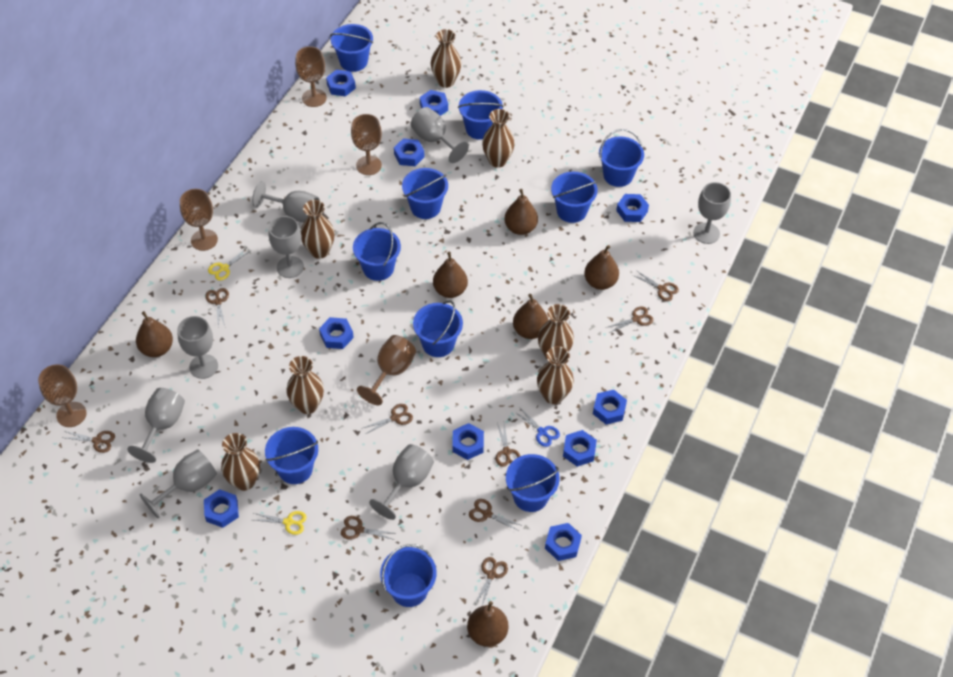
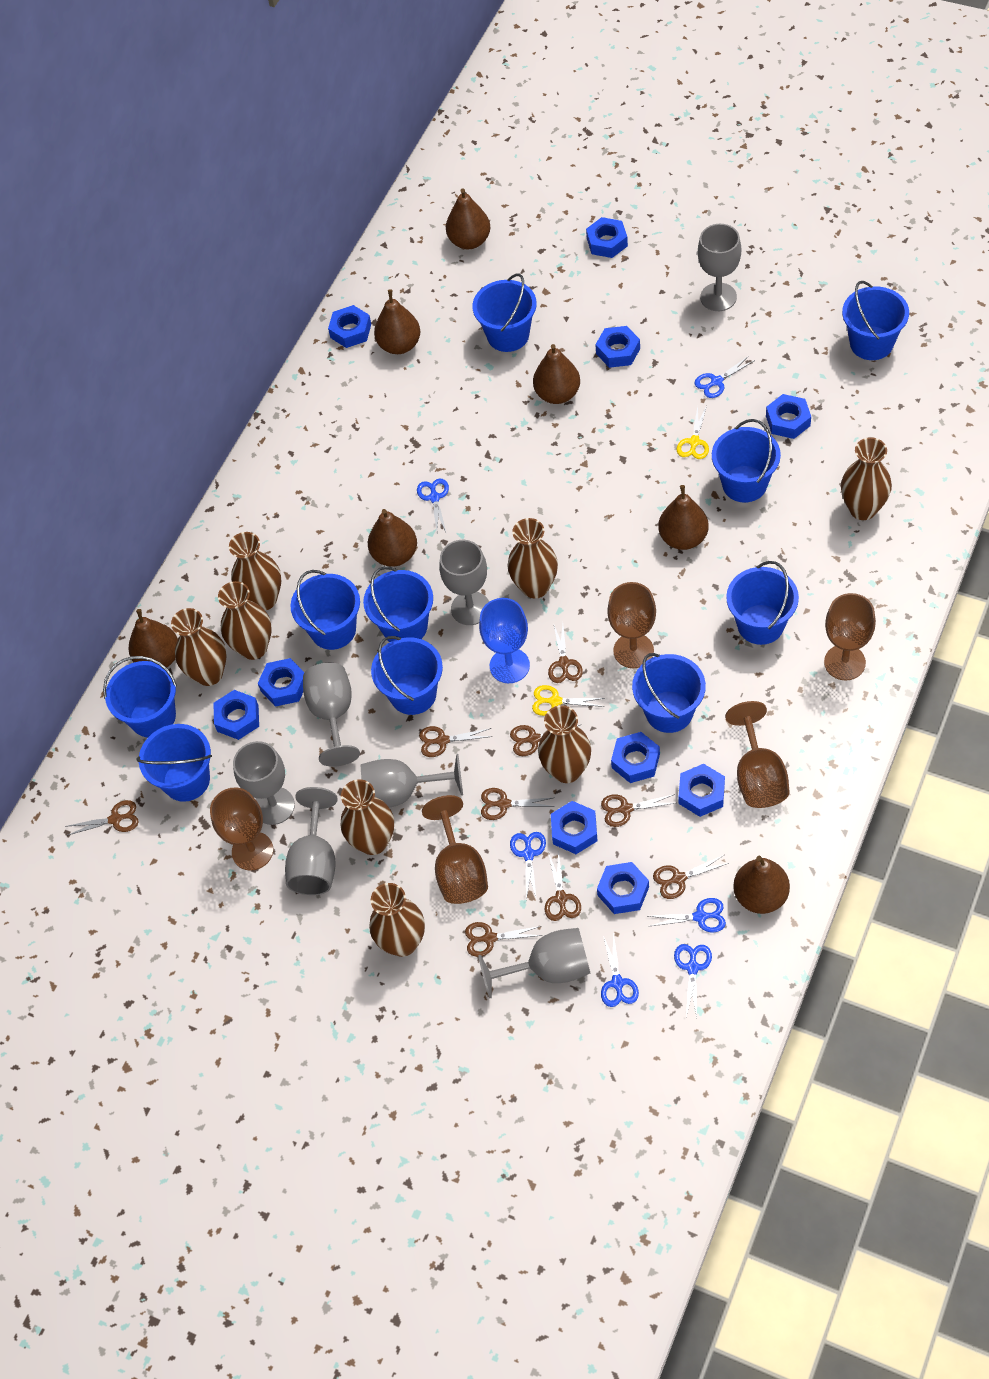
blue goblet: none = 0 -> [479,598,530,683] = 1
blue scissors: [515,408,560,447] = 1 -> [417,479,449,532] [510,832,546,900] [601,933,639,1007] [648,898,726,933] [674,944,712,1017] [694,356,755,398] = 6
brown pear: [136,311,173,357] [433,252,468,298] [467,601,509,647] [504,189,538,235] [513,294,548,339] [584,245,619,290] = 6 -> [128,609,178,668] [368,509,417,567] [374,289,420,354] [446,188,490,249] [533,344,580,404] [658,485,708,550] [733,856,790,914] = 7
brown vase: [221,433,260,491] [286,356,324,414] [301,200,335,259] [431,29,462,88] [482,109,515,168] [537,346,574,404] [538,304,574,359] = 7 -> [171,608,227,686] [218,581,272,660] [229,532,281,611] [340,779,394,855] [369,883,425,957] [507,518,558,599] [538,705,591,783] [841,437,892,520] = 8
grey goblet: [127,388,185,463] [139,449,217,519] [177,316,218,379] [252,182,320,223] [268,216,304,278] [369,444,434,520] [411,107,469,163] [693,182,731,244] = 8 -> [233,741,295,825] [285,787,338,895] [303,663,360,767] [361,754,463,808] [439,540,489,625] [478,928,590,998] [698,224,741,311] = 7

